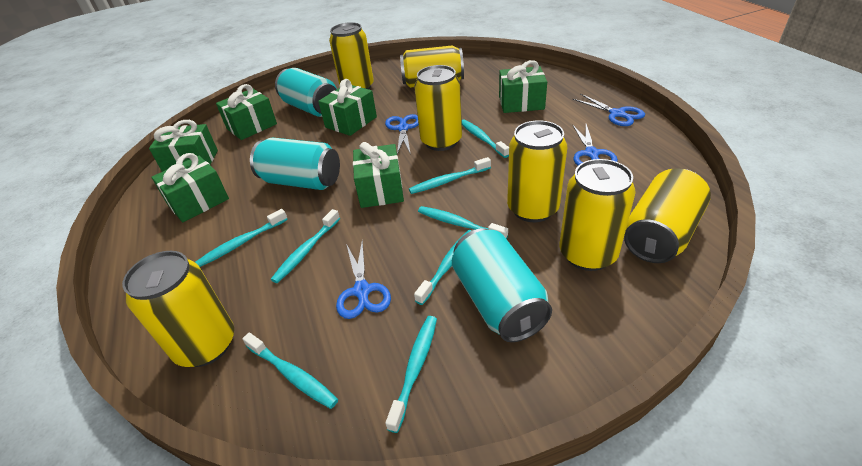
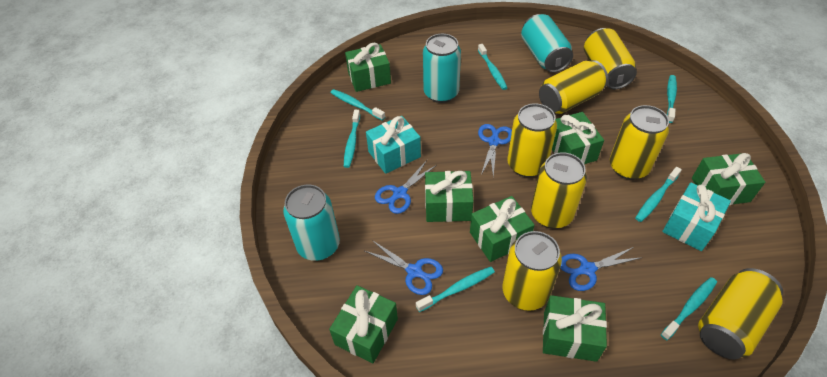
green gift: [149,120,218,172] [151,153,229,222] [216,84,277,140] [318,79,377,136] [353,142,404,208] [499,60,547,113] = 6 -> [329,285,398,364] [345,43,391,92] [425,171,474,222] [470,196,534,262] [543,295,607,362] [552,112,604,164] [692,153,765,205] = 7
turquoise gift: none = 0 -> [366,116,421,174] [662,182,731,251] = 2
turquoise toothbrush: [195,209,288,267] [242,332,338,409] [271,209,340,283] [385,316,437,433] [409,157,491,194] [414,230,472,305] [418,206,508,239] [462,119,509,158] = 8 -> [330,89,385,121] [344,110,360,168] [416,267,495,312] [478,44,507,90] [635,167,682,222] [661,277,717,340] [667,75,677,123] = 7

